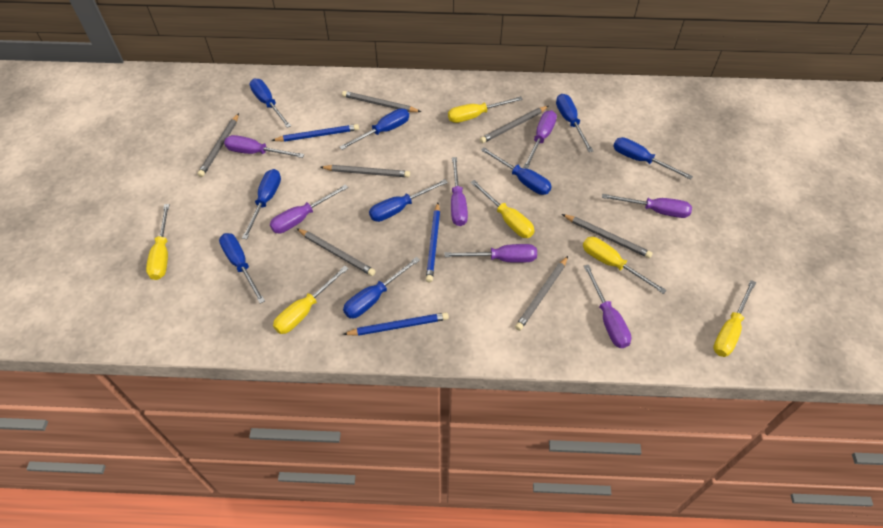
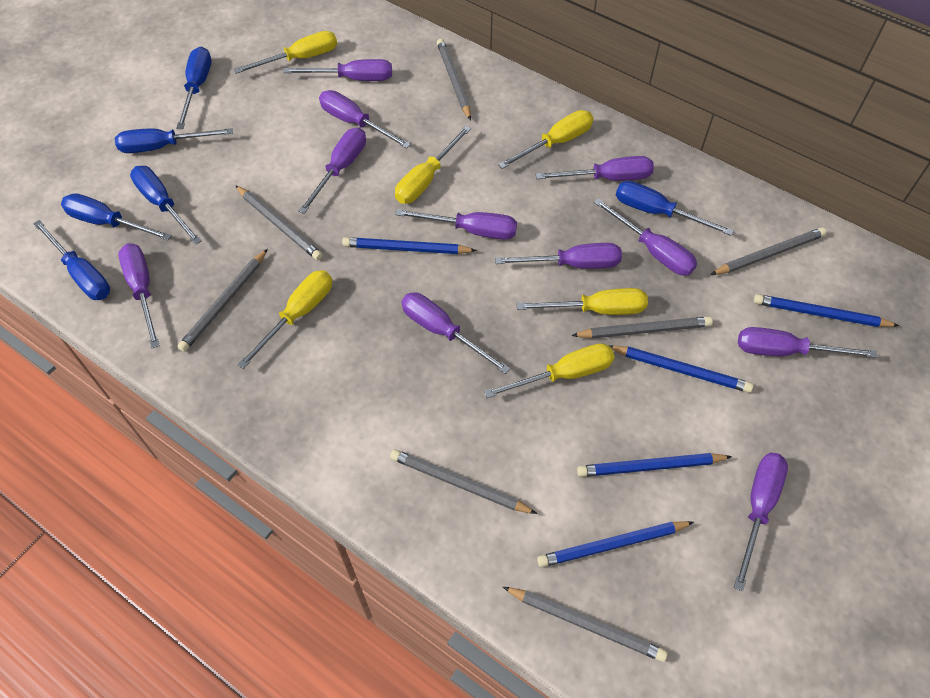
blue pencil: [271,124,359,142] [343,312,449,336] [426,203,440,282] = 3 -> [342,237,477,254] [537,521,694,567] [577,453,732,477] [610,345,753,393] [754,294,899,327] = 5
blue screwdriver: [219,233,265,303] [242,169,281,239] [250,79,291,128] [339,108,409,150] [343,257,420,318] [369,179,448,222] [481,147,552,195] [556,94,593,152] [613,137,693,180] = 9 -> [33,220,110,300] [61,193,172,241] [115,128,233,153] [130,166,202,245] [176,47,211,129] [616,181,734,236] = 6
purple screwdriver: [224,135,304,158] [270,184,348,233] [444,244,537,263] [451,157,468,226] [523,110,557,169] [584,265,631,348] [602,194,692,218] = 7 -> [118,243,160,348] [283,59,392,81] [298,128,366,214] [319,90,411,149] [395,209,517,240] [401,292,510,374] [495,243,622,269] [536,156,654,181] [594,198,697,276] [734,452,788,591] [738,327,877,358] = 11

